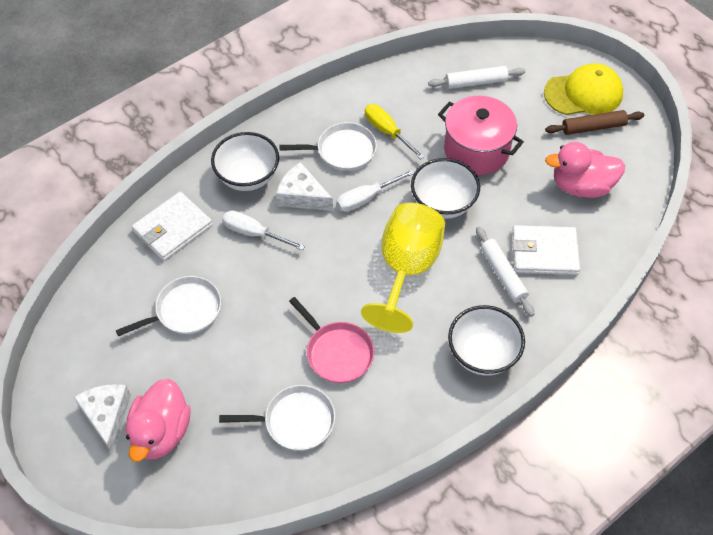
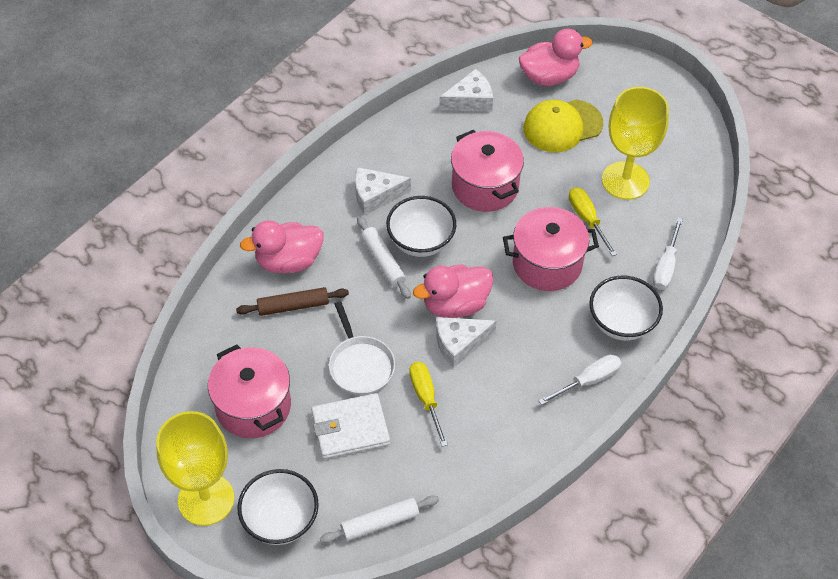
pink duck: [125,378,191,462] [545,142,625,198] = 2 -> [240,220,324,273] [413,265,493,318] [519,29,593,86] = 3
pink pan: [289,297,374,383] = 1 -> none = 0
pink pot: [438,96,524,175] = 1 -> [208,345,291,438] [451,130,524,212] [503,207,599,291] = 3
white cheese: [74,384,131,454] [276,162,333,211] = 2 -> [355,167,411,215] [436,317,497,368] [439,69,493,112] = 3
white pan: [116,276,221,336] [219,385,335,451] [279,122,377,171] = 3 -> [329,301,395,395] = 1
white wallet: [132,191,213,261] [512,225,580,275] = 2 -> [311,393,390,459] = 1
yellow goblet: [361,203,445,333] = 1 -> [156,411,234,526] [602,87,669,200] = 2
yellow screwdriver: [365,104,425,159] = 1 -> [409,362,448,447] [569,187,617,256] = 2

